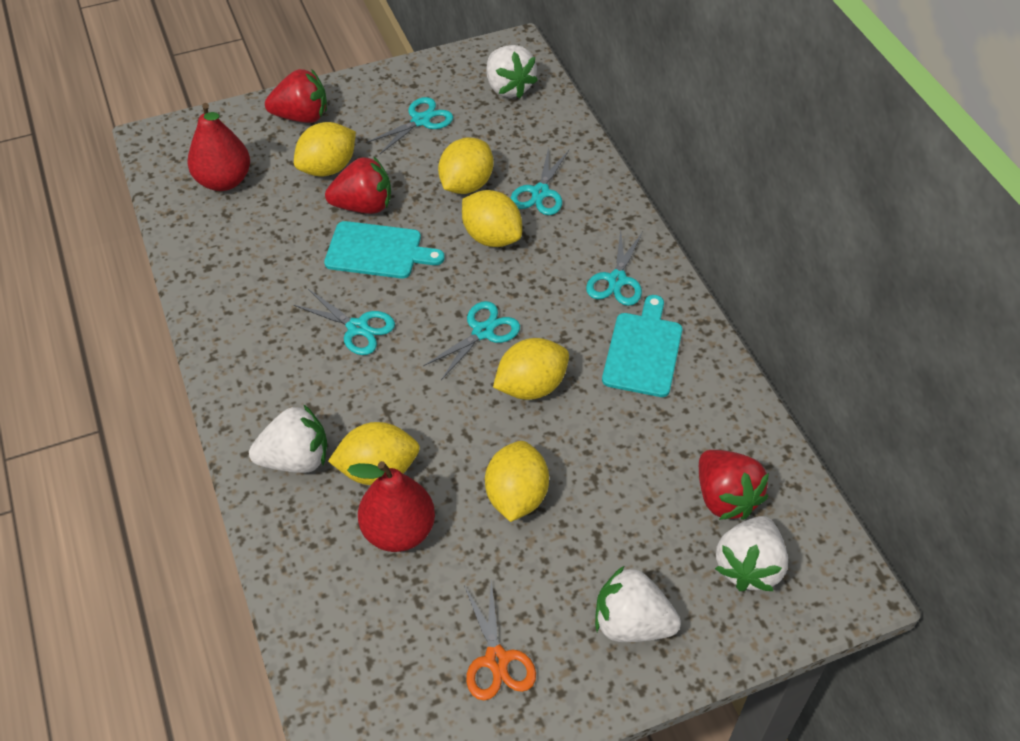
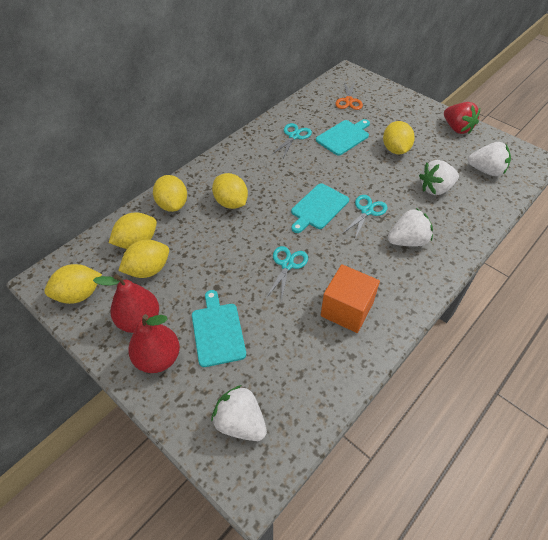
orange cube: none = 0 -> [321,264,380,333] = 1
red strawberry: [265,69,327,123] [325,156,391,214] [699,450,769,520] = 3 -> [444,102,480,134] = 1
turquoise cutting board: [324,221,445,279] [602,295,682,397] = 2 -> [192,290,246,367] [291,183,349,233] [316,119,370,156] = 3
turquoise scissors: [294,289,395,355] [366,97,453,155] [423,301,520,380] [510,147,569,215] [586,230,643,306] = 5 -> [266,246,308,302] [272,123,312,158] [342,195,388,239] = 3

